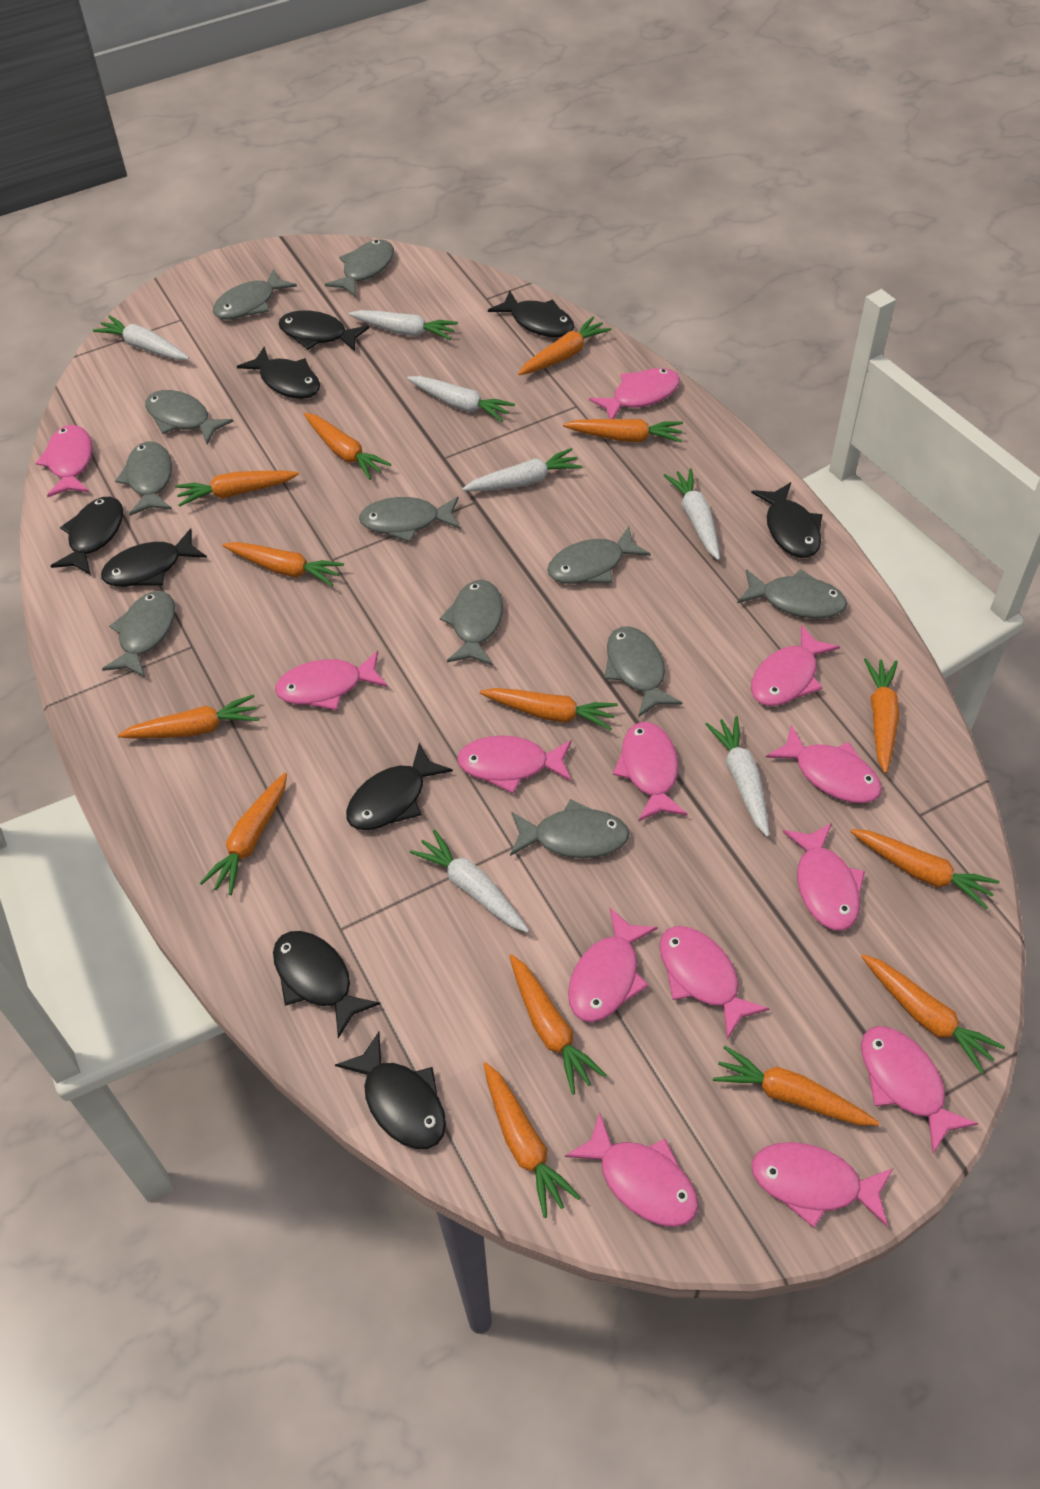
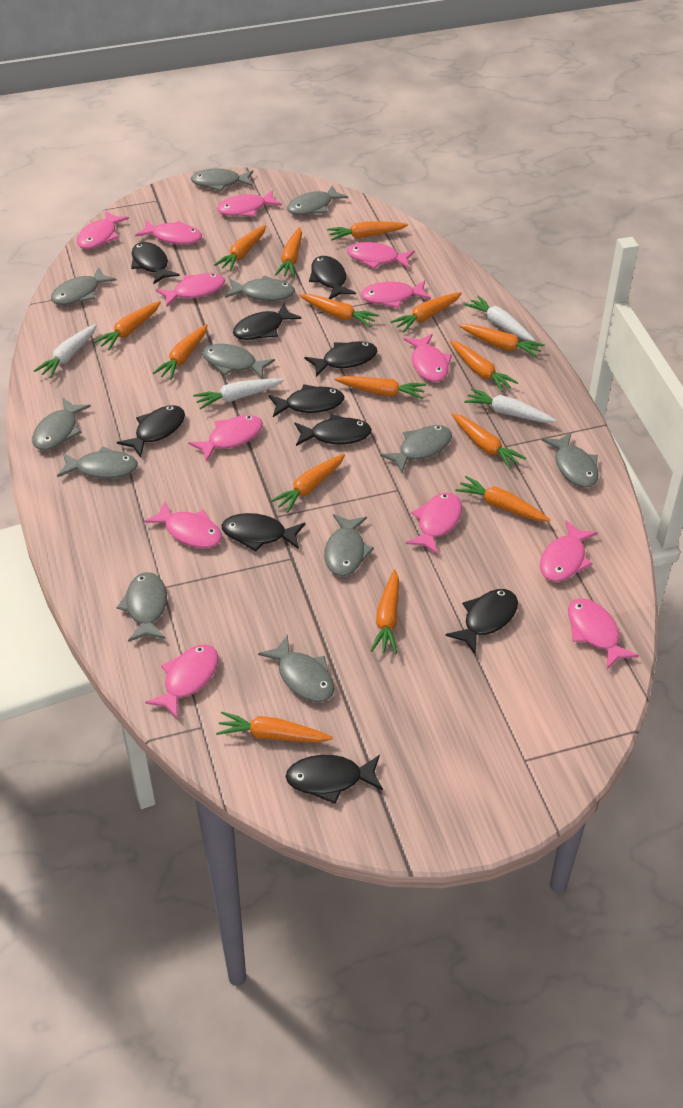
black fish: [51,497,123,575] [101,528,207,587] [237,346,320,399] [273,931,380,1039] [278,311,369,352] [335,1032,446,1149] [346,743,453,830] [488,291,574,337] [751,482,823,558] = 9 -> [117,405,185,457] [131,242,180,284] [222,513,305,552] [233,303,301,340] [268,384,344,417] [286,755,383,804] [295,414,372,446] [304,341,377,377] [309,256,356,299] [445,589,518,654] = 10
grey fish: [102,591,175,678] [115,441,172,516] [145,390,234,444] [213,268,297,320] [325,240,394,297] [359,497,460,542] [440,580,503,665] [510,799,629,858] [547,526,651,584] [604,626,682,717] [737,569,847,619] = 11 -> [32,398,91,450] [51,267,117,305] [57,446,138,479] [116,572,167,642] [191,168,253,191] [202,344,275,379] [225,275,295,301] [258,635,334,702] [287,185,348,215] [324,514,374,576] [380,425,452,473] [542,432,599,488] = 12
orange carrot: [118,694,259,739] [175,471,299,506] [200,773,287,895] [222,542,344,586] [304,413,392,480] [480,688,618,731] [483,1062,581,1218] [510,954,606,1095] [518,316,612,375] [563,419,683,442] [713,1046,880,1126] [850,829,999,909] [861,954,1005,1074] [864,658,899,773] = 14 -> [94,301,161,350] [153,324,208,380] [214,225,266,271] [216,712,333,742] [270,454,345,513] [275,227,302,277] [299,294,379,327] [327,221,408,241] [334,376,426,399] [370,569,399,654] [390,292,462,332] [450,341,518,392] [451,413,527,470] [455,476,550,521] [459,324,545,358] = 15
white carrot: [93,315,189,360] [349,310,458,340] [407,376,515,422] [410,829,529,933] [462,448,582,491] [664,468,720,560] [705,716,769,837] = 7 -> [34,324,97,378] [193,378,284,409] [464,296,535,342] [464,388,556,423] = 4

